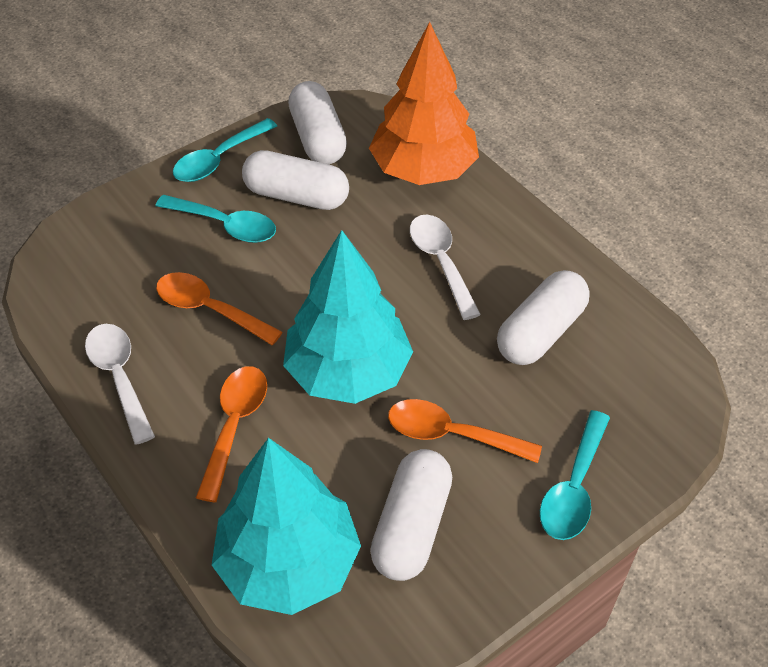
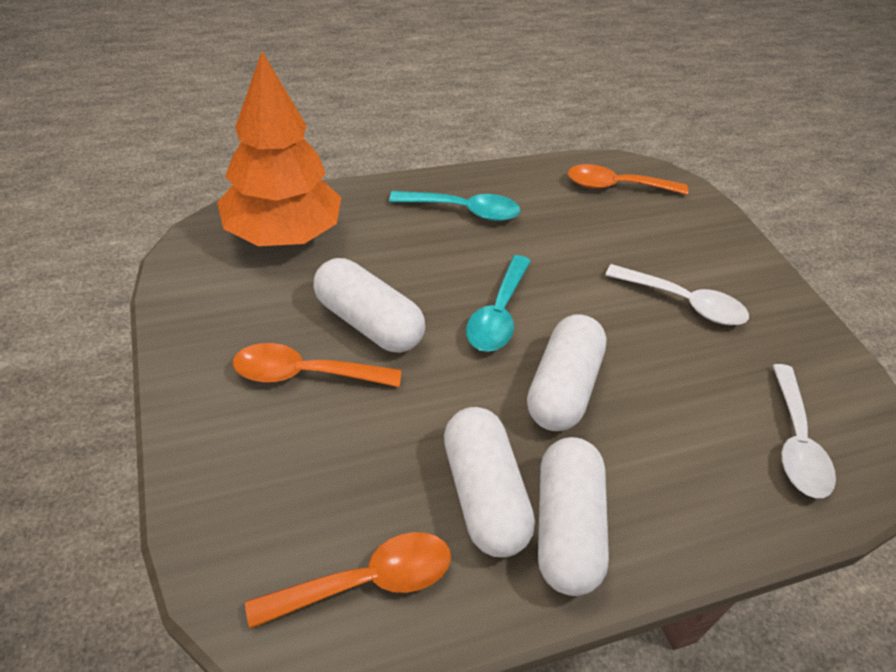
turquoise spoon: [155,195,276,243] [173,118,277,182] [540,410,610,540] = 3 -> [389,191,521,221] [466,255,531,352] = 2
turquoise tree: [212,438,361,615] [283,230,413,404] = 2 -> none = 0

